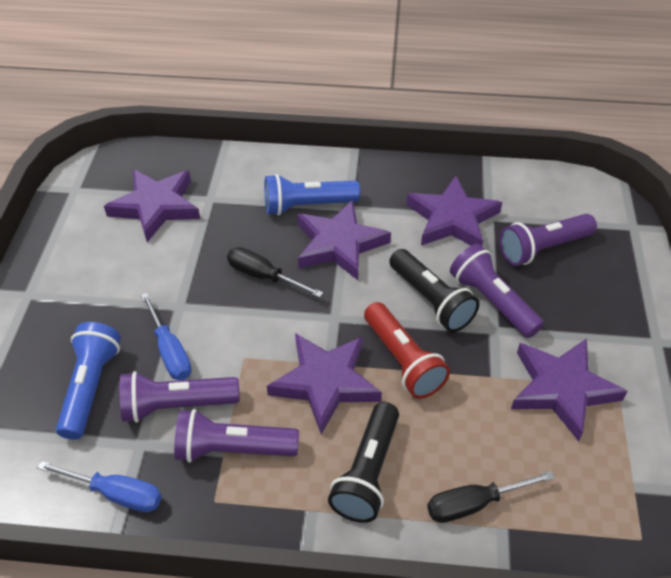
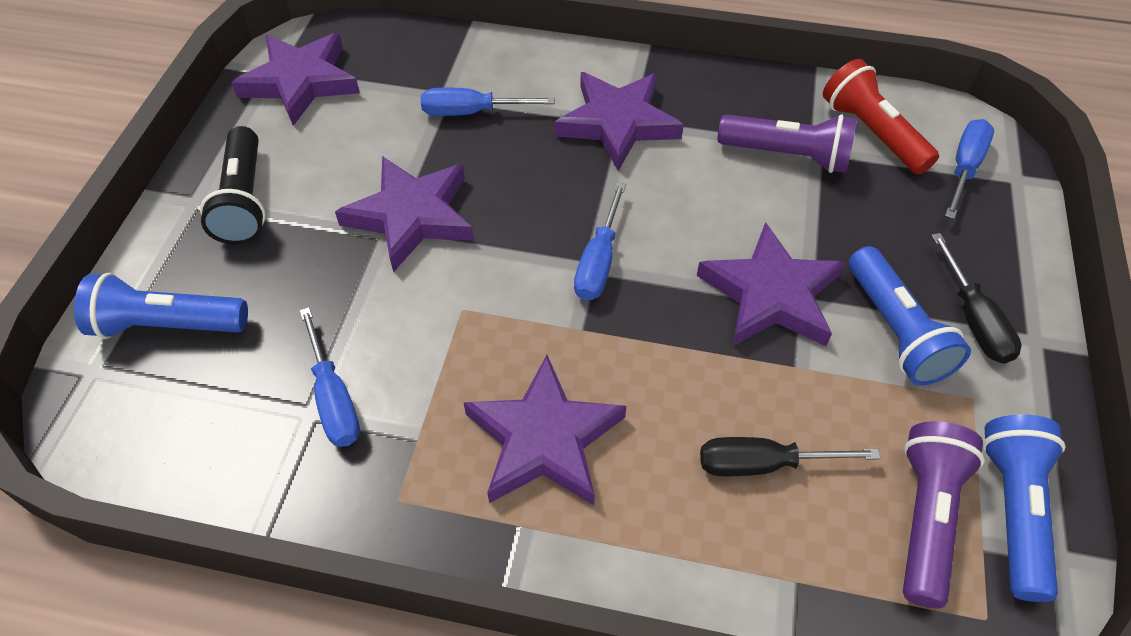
black flashlight: [328,402,399,523] [389,249,479,332] = 2 -> [200,126,266,245] = 1
blue flashlight: [56,322,121,440] [264,174,360,216] = 2 -> [74,273,248,339] [849,246,971,386] [983,414,1066,602] = 3
blue screwdriver: [37,461,162,512] [141,293,192,380] = 2 -> [299,307,360,447] [421,88,555,116] [574,182,626,301] [945,119,994,219] = 4
purple flashlight: [120,371,240,423] [174,409,299,463] [450,244,544,338] [499,214,597,266] = 4 -> [718,114,857,173] [903,421,985,608] = 2

